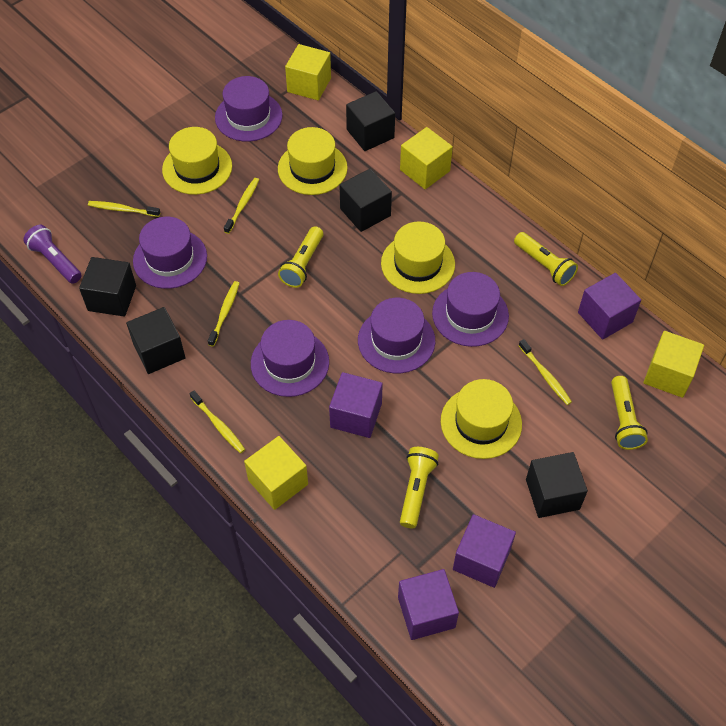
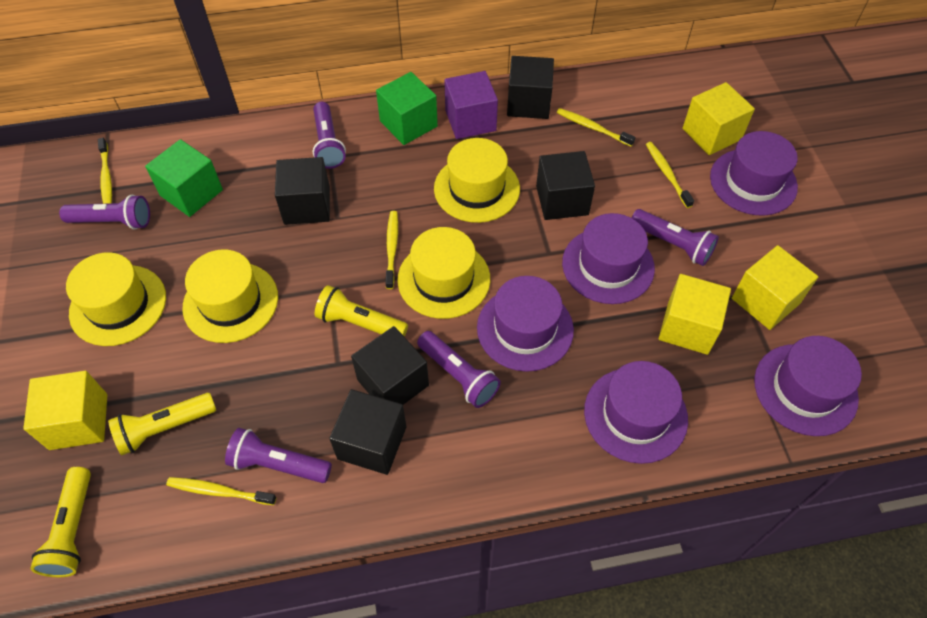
green cube: none = 0 -> [145,139,223,217] [376,72,438,145] = 2
purple cube: [329,372,383,438] [398,569,459,640] [453,514,516,588] [578,273,641,340] = 4 -> [444,71,498,139] = 1
purple flashlight: [23,225,82,284] = 1 -> [59,195,150,230] [225,428,332,483] [313,102,346,169] [417,331,501,408] [632,209,719,266] = 5
yellow flashlight: [278,226,323,288] [400,447,439,528] [514,232,578,286] [611,376,648,450] = 4 -> [30,467,91,577] [108,393,216,455] [315,285,408,337] = 3

